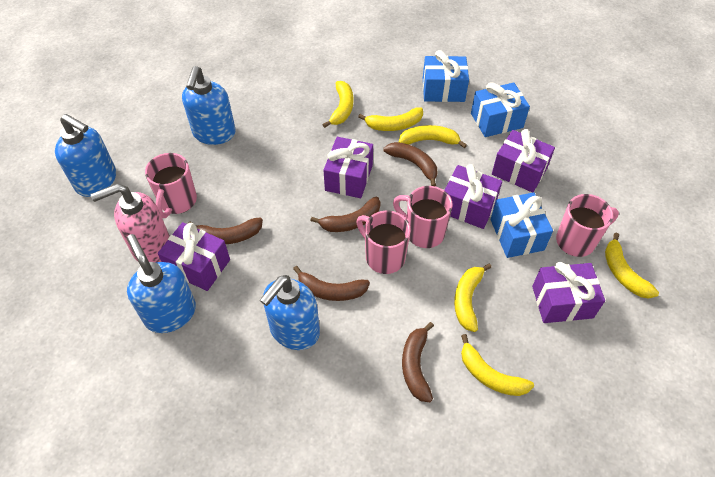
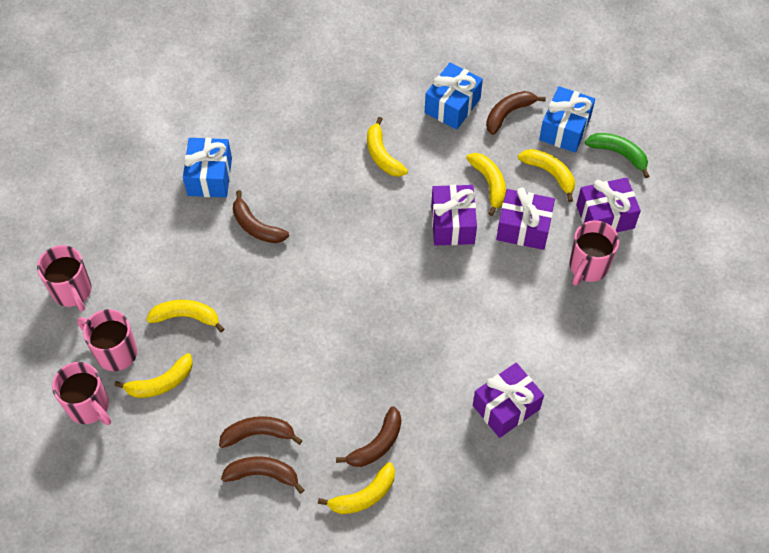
blue soap dispenser: [55,114,116,197] [127,234,196,333] [182,66,236,145] [260,275,320,350] = 4 -> none = 0
green banana: none = 0 -> [585,133,649,178] = 1
pink soap dispenser: [91,184,170,262] = 1 -> none = 0
purple gift: [158,222,230,291] [323,137,373,198] [444,164,502,229] [492,129,555,193] [532,262,605,323] = 5 -> [431,185,477,246] [473,363,544,438] [496,188,555,250] [576,177,641,232] = 4

